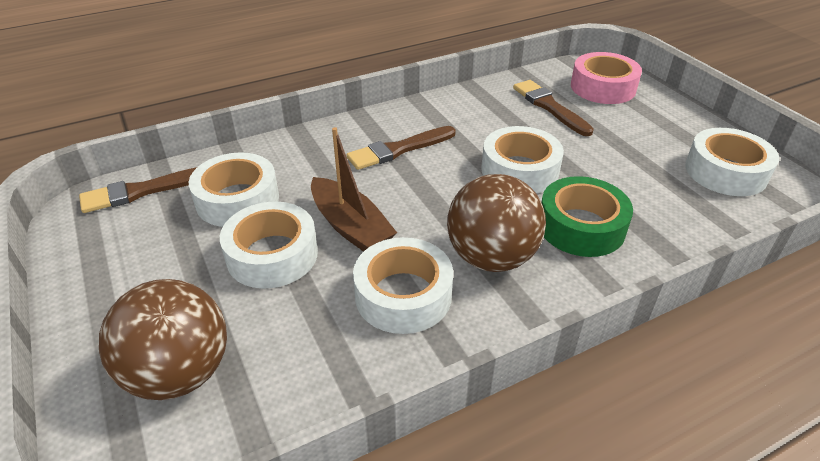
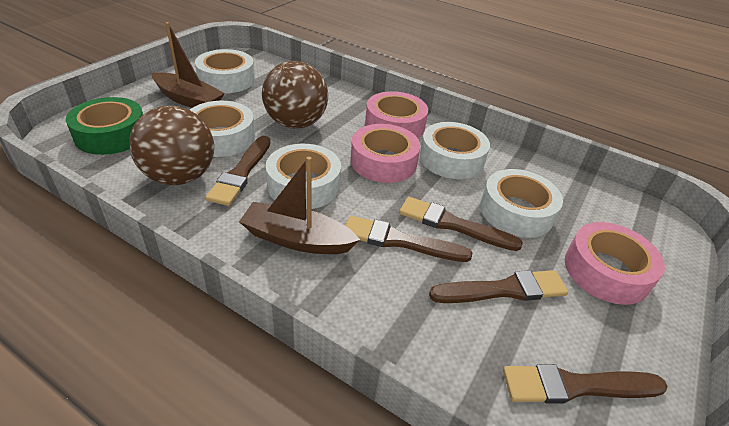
brown boat: [311,127,397,252] = 1 -> [152,22,225,108] [239,157,360,254] = 2
brown brush: [79,167,197,213] [346,126,456,170] [513,80,594,136] = 3 -> [206,136,270,206] [345,216,472,262] [399,197,523,251] [429,270,568,303] [503,364,668,404] = 5
pink tape: [571,52,642,104] = 1 -> [350,124,420,183] [365,91,428,138] [565,222,665,305] = 3

